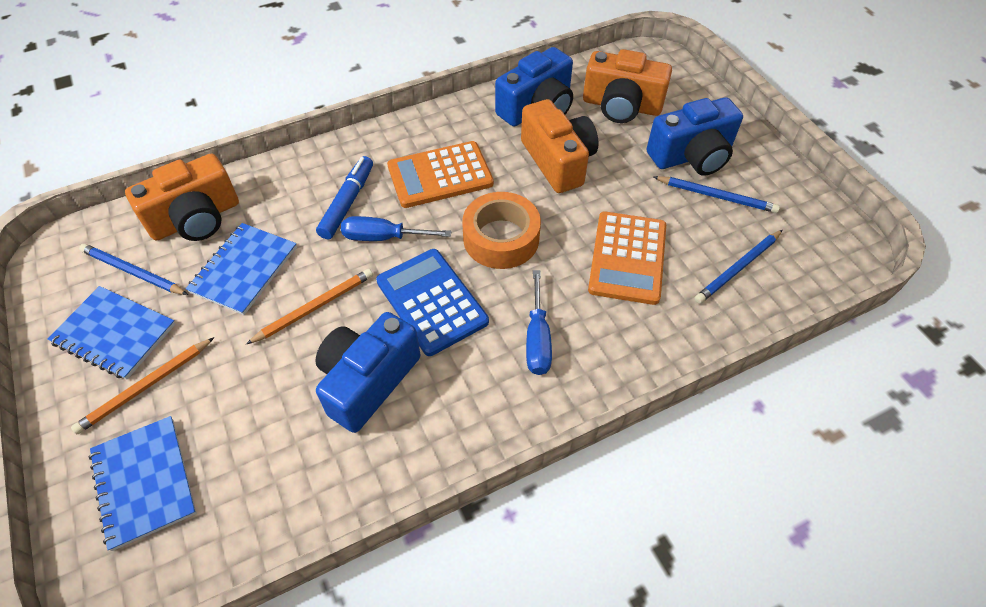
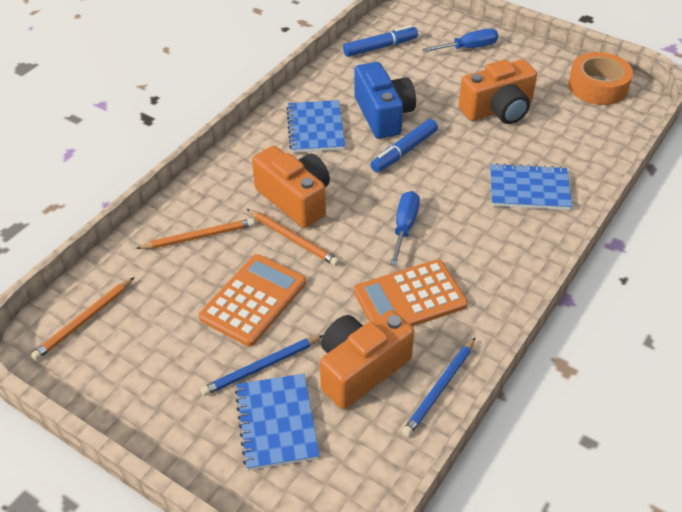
blue calculator: [376,249,489,356] = 1 -> none = 0
blue camera: [315,312,421,433] [495,47,573,127] [647,97,743,176] = 3 -> [354,62,416,139] = 1
blue marker: [316,156,373,239] = 1 -> [343,25,418,57] [370,119,438,172] = 2
blue pencil: [79,244,188,295] [654,176,780,213] [695,230,782,304] = 3 -> [200,335,323,396] [402,337,476,437] = 2
orange pencil: [71,337,214,434] [246,269,373,344] = 2 -> [31,277,134,360] [136,218,255,249] [247,209,339,266] = 3

